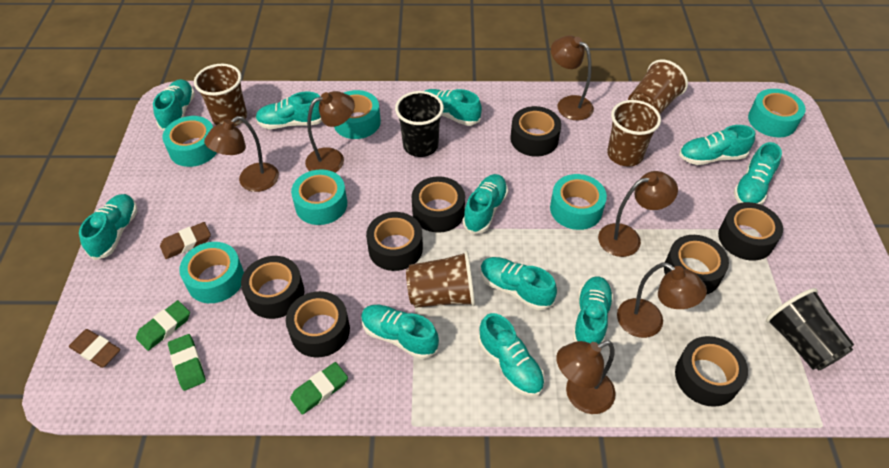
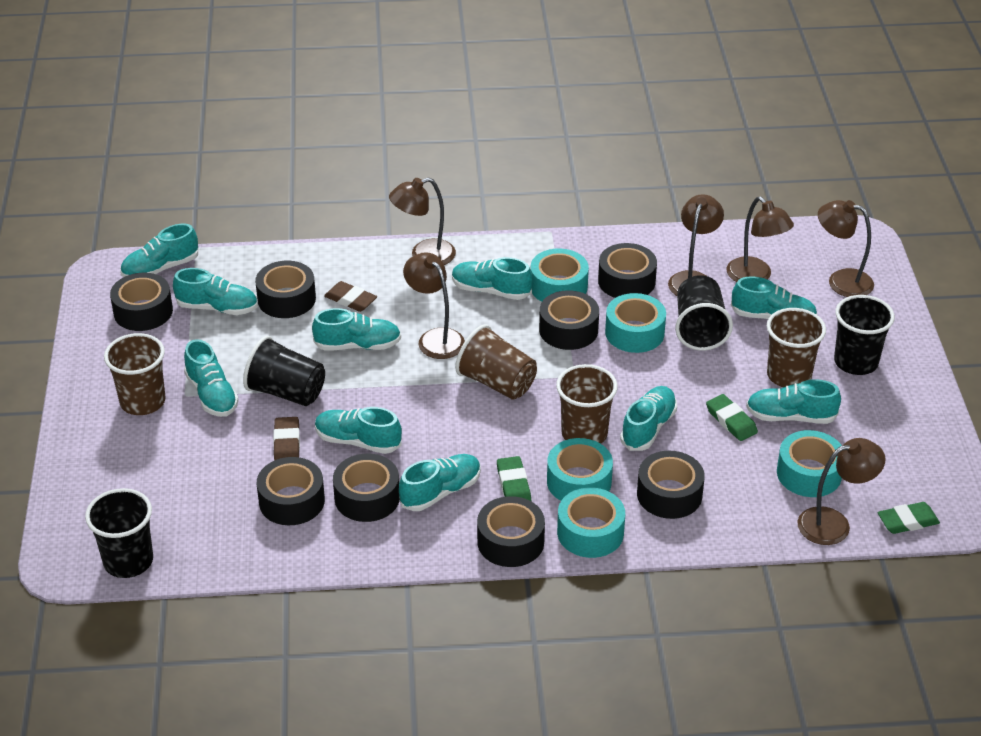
black cup: [395,91,444,157] [766,288,854,371] = 2 -> [85,488,153,578] [243,336,325,406] [675,275,733,351] [834,295,895,375] = 4
turquoise shoe: [79,194,137,260] [153,79,195,130] [256,92,322,129] [361,305,439,359] [425,89,482,126] [462,174,508,234] [478,313,545,397] [480,257,557,310] [573,276,613,344] [679,125,755,165] [734,142,782,205] = 11 -> [120,224,198,277] [173,268,258,315] [184,339,239,417] [312,308,401,351] [315,407,402,454] [399,454,481,511] [452,257,533,300] [620,386,677,451] [731,276,817,319] [746,379,841,424] = 10
turquoise tape: [162,116,217,167] [179,242,244,303] [291,169,347,225] [334,90,381,139] [550,174,607,230] [748,89,806,137] = 6 -> [530,249,589,302] [547,438,613,501] [557,488,625,558] [605,293,666,353] [777,430,842,497] = 5

